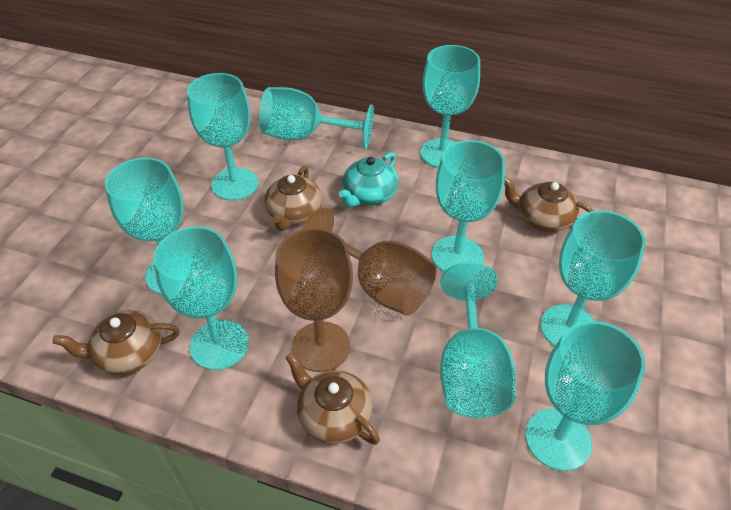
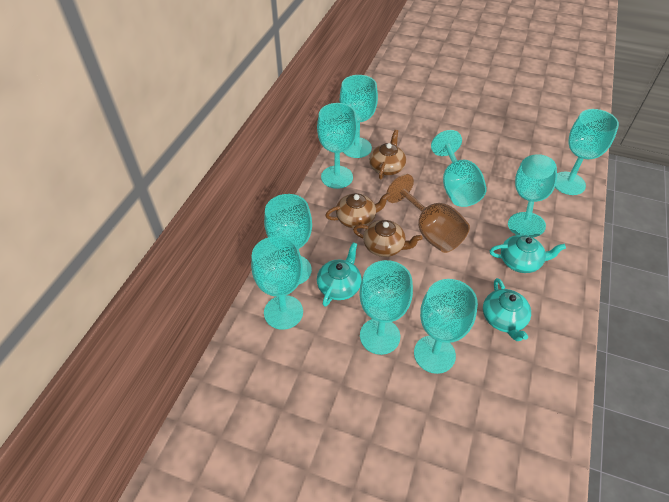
brown goblet: [275,228,353,372] [301,207,437,316] = 2 -> [387,174,470,253] = 1
brown teapot: [53,310,180,375] [265,166,322,231] [285,353,380,445] [504,177,593,232] = 4 -> [325,193,390,228] [353,220,423,257] [369,130,406,179] = 3
turquoise teapot: [339,152,399,207] = 1 -> [317,242,362,307] [483,278,531,341] [490,235,566,273] = 3

